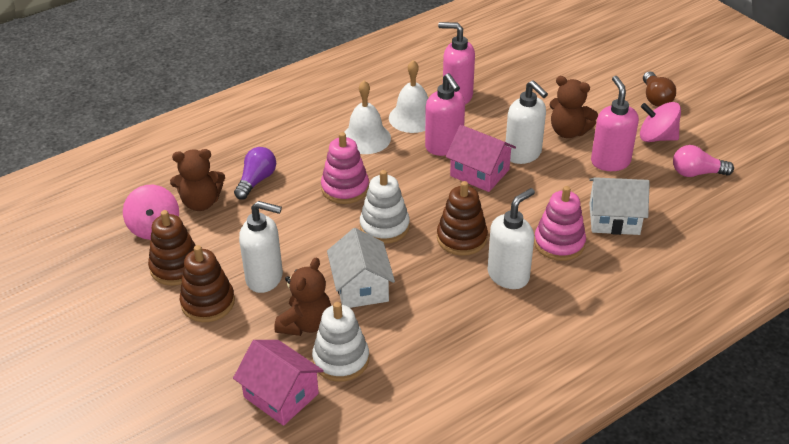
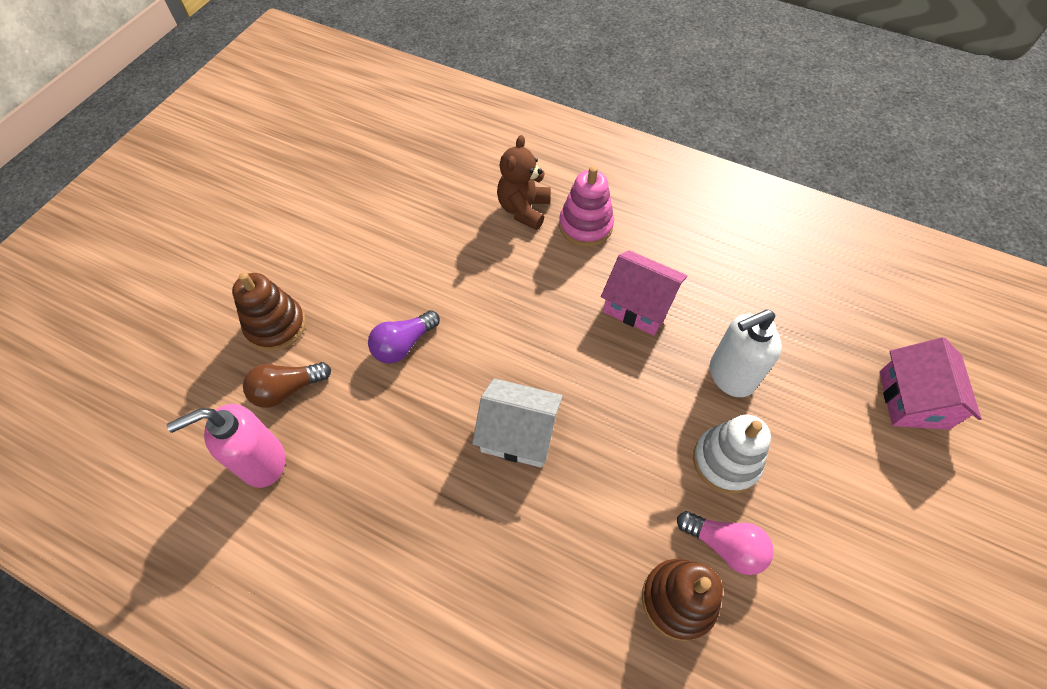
brown stacking toy: [148,210,196,286] [180,245,235,322] [437,181,488,256] = 3 -> [232,273,306,351] [642,559,723,641] = 2
brown teddy bear: [170,149,225,211] [274,258,331,336] [549,76,598,138] = 3 -> [497,135,551,230] = 1
pink soap dispenser: [425,73,465,156] [438,22,475,104] [591,76,639,171] = 3 -> [167,404,285,488] = 1
pink spinning top: [123,185,179,240] [640,102,681,142] = 2 -> none = 0
pink stacking toy: [321,132,369,204] [534,186,586,261] = 2 -> [559,166,614,247] = 1
white bell: [344,80,391,154] [389,60,428,133] = 2 -> none = 0
white house: [327,228,395,308] [589,177,650,235] = 2 -> [472,378,563,468] = 1
white soap dispenser: [239,201,283,293] [488,188,535,289] [506,80,548,164] = 3 -> [710,309,782,397] = 1
white stacking toy: [312,302,369,382] [360,170,410,244] = 2 -> [693,415,771,494] = 1

